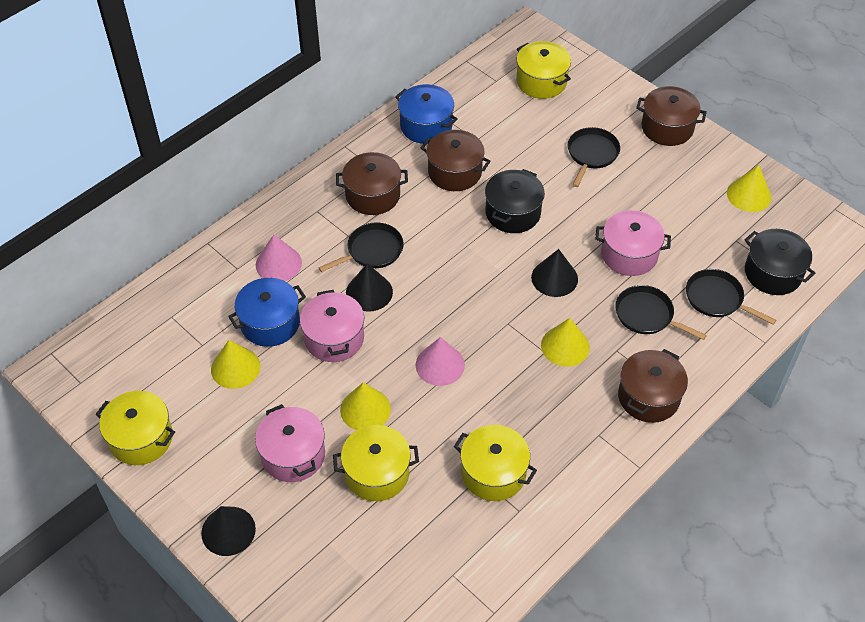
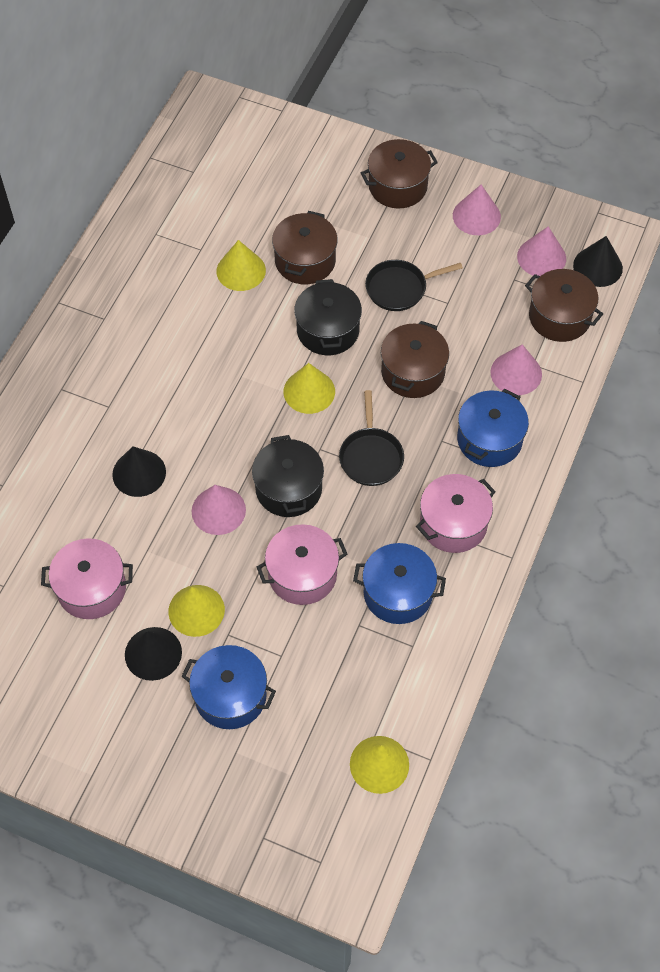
black pan: [318,223,404,272] [568,127,620,187] [615,285,707,340] [686,269,776,325] = 4 -> [339,390,404,486] [365,260,463,311] = 2
blue pot: [228,278,306,347] [395,84,458,144] = 2 -> [181,645,276,729] [353,543,446,624] [457,389,529,467] = 3
pink cone: [256,235,302,281] [416,337,465,386] = 2 -> [192,485,246,535] [453,185,501,235] [490,344,542,395] [517,226,566,276] = 4
yellow pot: [96,391,175,465] [333,425,419,501] [454,425,537,501] [516,41,571,99] = 4 -> none = 0

